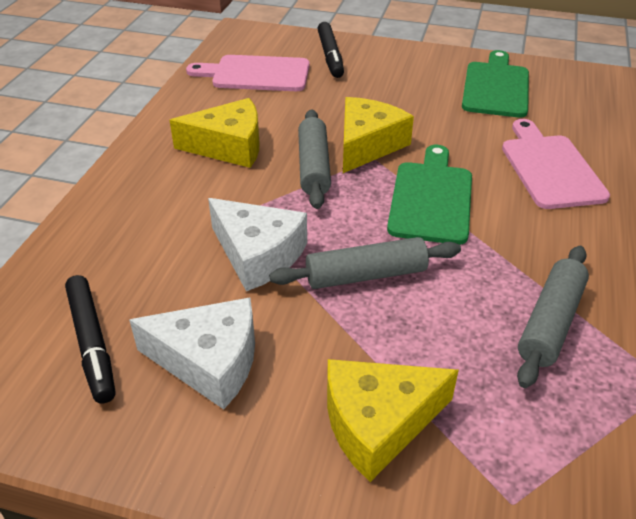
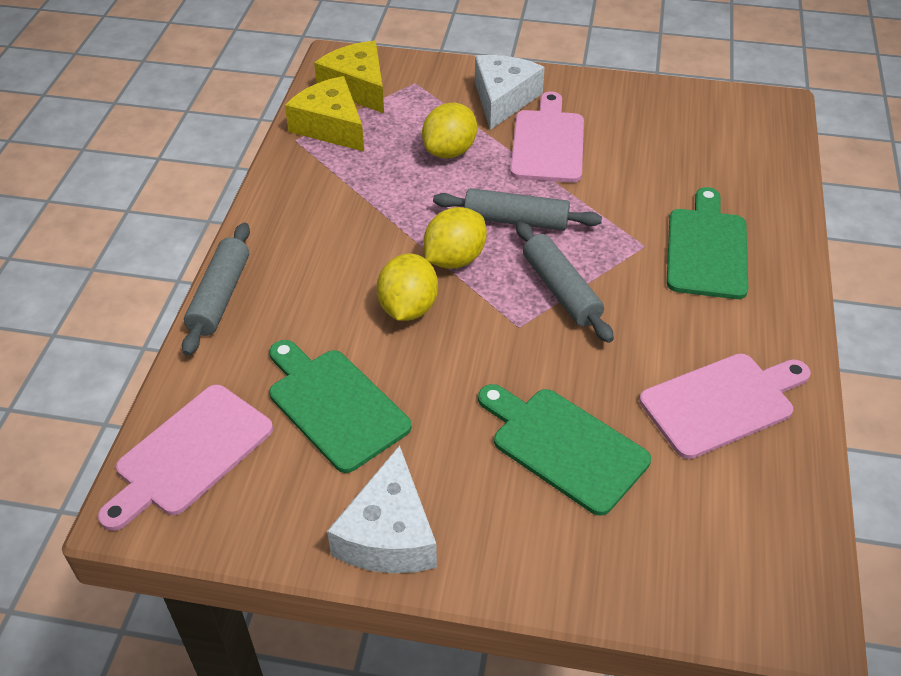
black marker: [65,275,115,404] [317,22,344,78] = 2 -> none = 0
green cutting board: [387,145,472,245] [462,50,529,118] = 2 -> [269,340,411,473] [478,384,651,516] [667,187,748,299] = 3
pink cutting board: [186,55,310,91] [502,119,610,209] = 2 -> [98,385,273,531] [510,91,584,183] [639,354,811,459] = 3
yellow cheese: [169,98,259,168] [327,359,459,482] [343,97,414,173] = 3 -> [285,76,364,151] [314,41,384,113] = 2
yellow lemon: none = 0 -> [377,254,438,321] [422,102,477,158] [423,207,487,269] = 3

